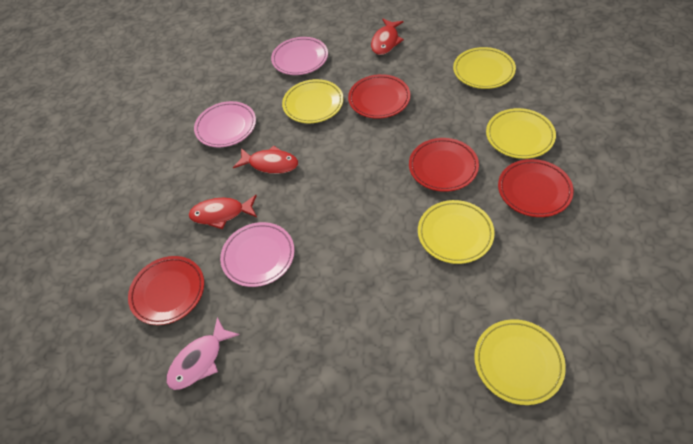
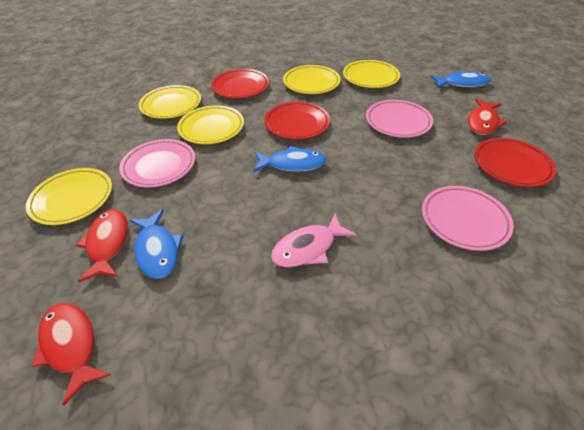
blue fish: none = 0 -> [130,210,183,279] [253,146,326,172] [431,71,491,88] = 3
red plate: [128,256,204,325] [348,74,410,119] [409,138,479,192] [498,159,574,217] = 4 -> [211,69,269,99] [264,101,330,140] [474,138,556,187] = 3

